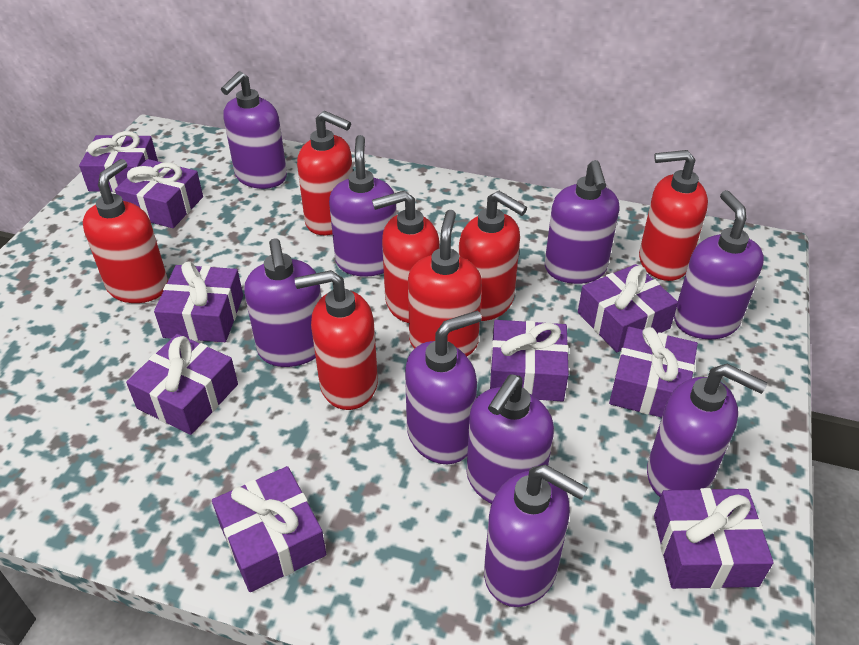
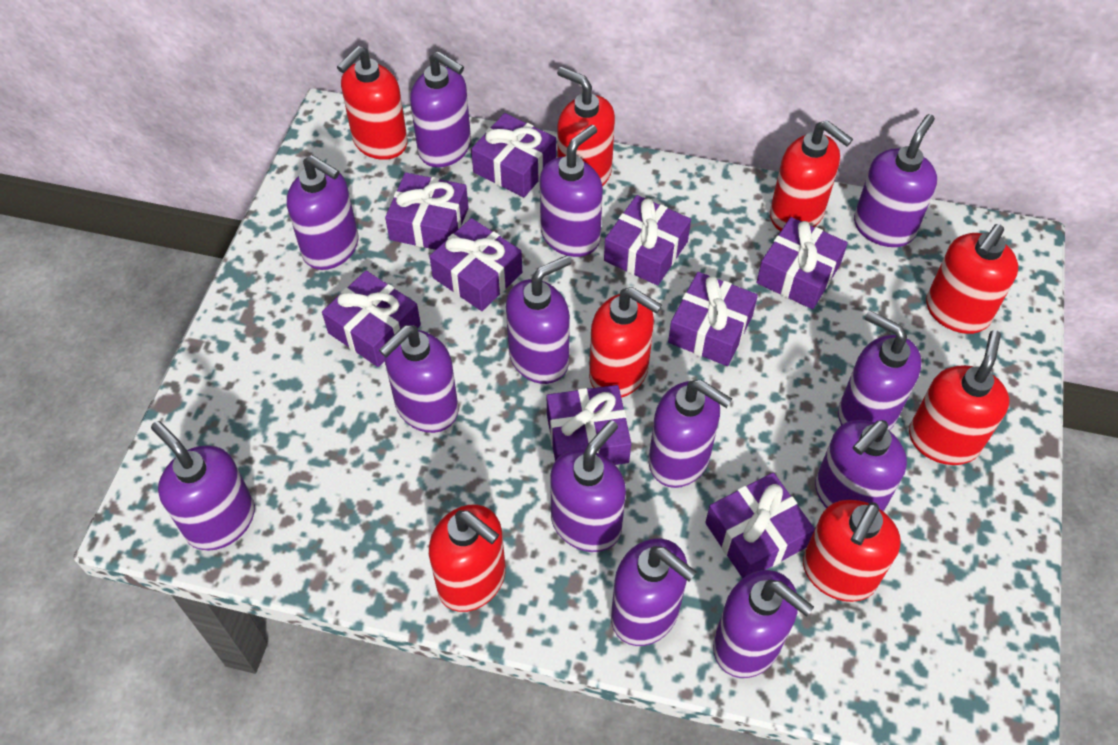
purple soap dispenser: [221,71,287,189] [244,238,322,367] [329,135,397,277] [405,311,482,464] [467,374,554,504] [484,465,588,607] [545,160,620,284] [647,364,767,497] [674,190,764,339] = 9 -> [151,421,255,551] [287,155,359,270] [379,325,459,433] [410,51,471,168] [506,255,571,384] [540,125,603,257] [550,420,626,552] [611,538,696,646] [649,380,732,488] [713,570,814,678] [815,420,907,512] [838,311,922,431] [854,114,937,247] = 13
red soap dispenser: [83,159,168,303] [294,270,378,410] [297,111,353,235] [372,191,440,323] [408,210,482,356] [459,191,527,321] [639,150,708,281] = 7 -> [337,46,408,160] [429,505,505,612] [557,67,615,187] [589,287,662,398] [770,120,853,231] [803,500,901,602] [909,330,1009,465] [926,224,1018,334] = 8

